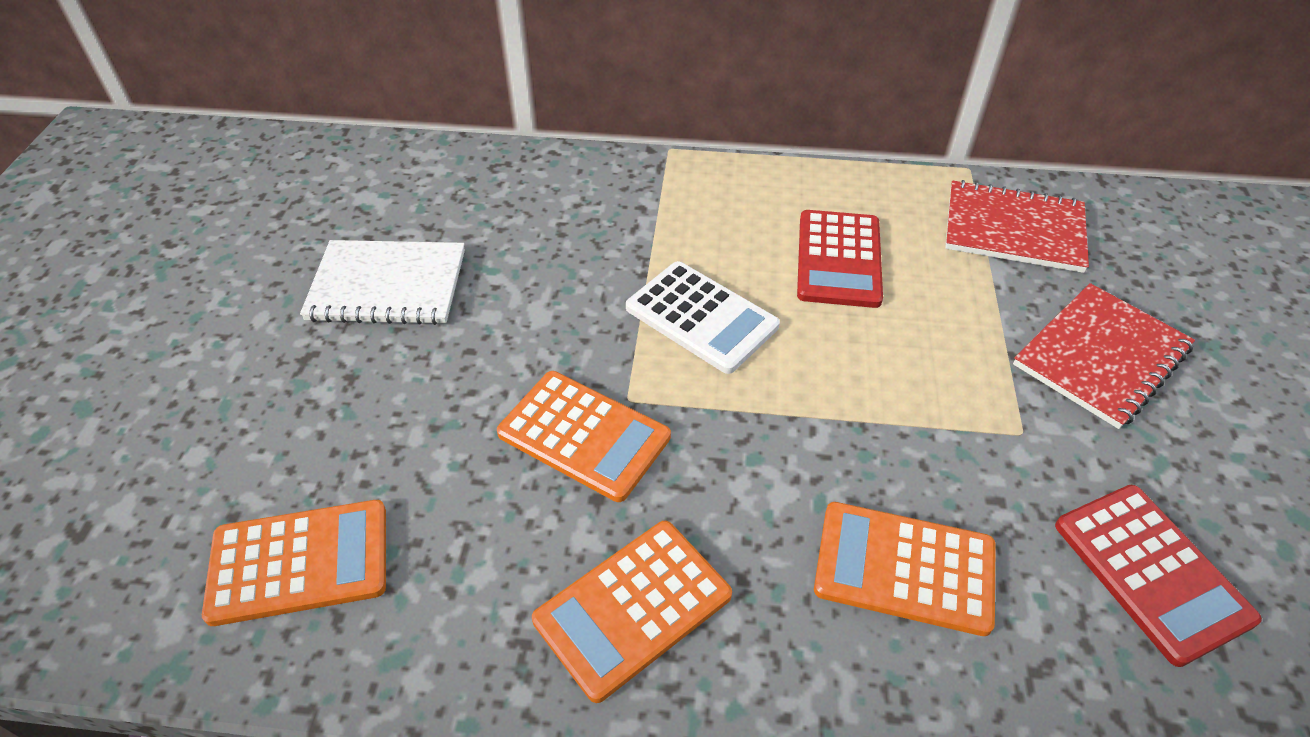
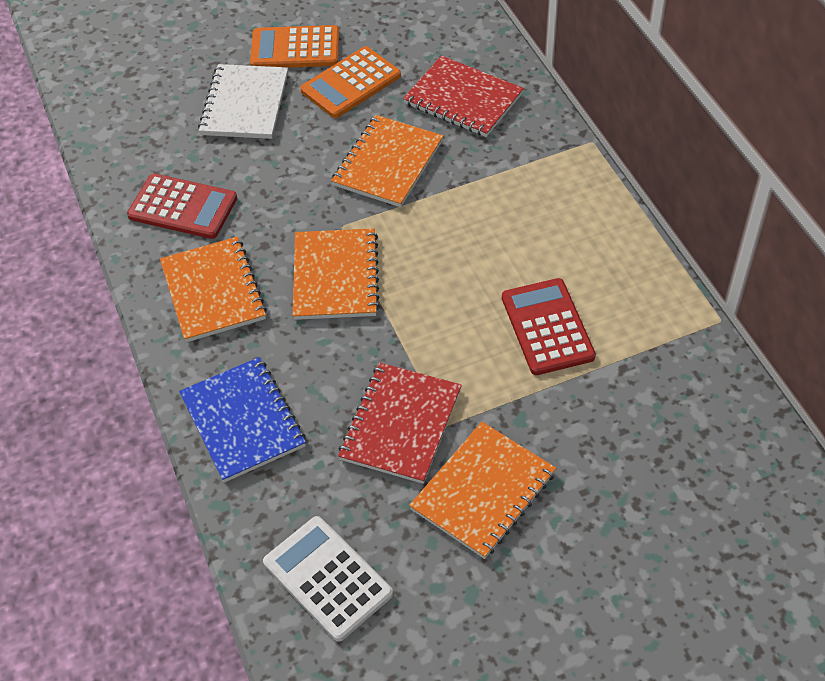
blue notebook: none = 0 -> [179,357,306,483] = 1
orange calculator: [202,500,386,626] [497,371,671,502] [532,521,732,703] [814,502,996,636] = 4 -> [250,25,339,68] [300,46,401,118] = 2
orange notebook: none = 0 -> [160,237,267,342] [293,228,380,320] [331,115,443,207] [409,422,556,559] = 4

